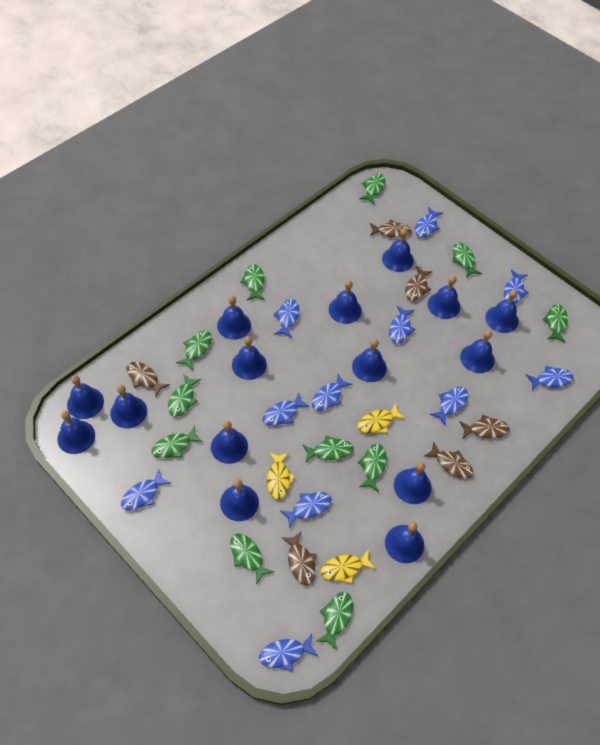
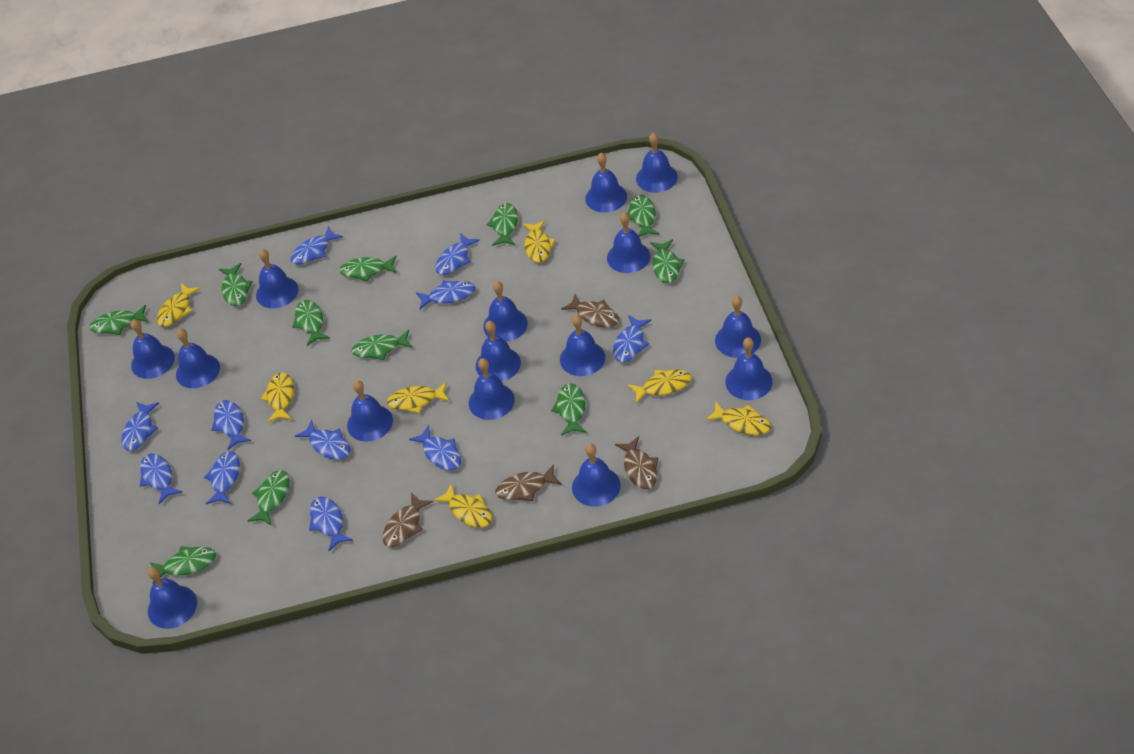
brown fish: [126,362,170,397] [281,532,317,585] [370,220,412,238] [405,266,432,301] [424,442,474,479] [459,415,510,438] = 6 -> [382,493,433,547] [495,464,562,501] [561,294,619,327] [615,436,658,489] = 4
yellow fish: [267,452,295,500] [321,549,376,583] [357,403,406,433] = 3 -> [157,283,201,327] [261,372,294,423] [387,382,450,413] [433,484,492,528] [523,220,556,263] [628,369,692,403] [705,402,771,435] = 7

